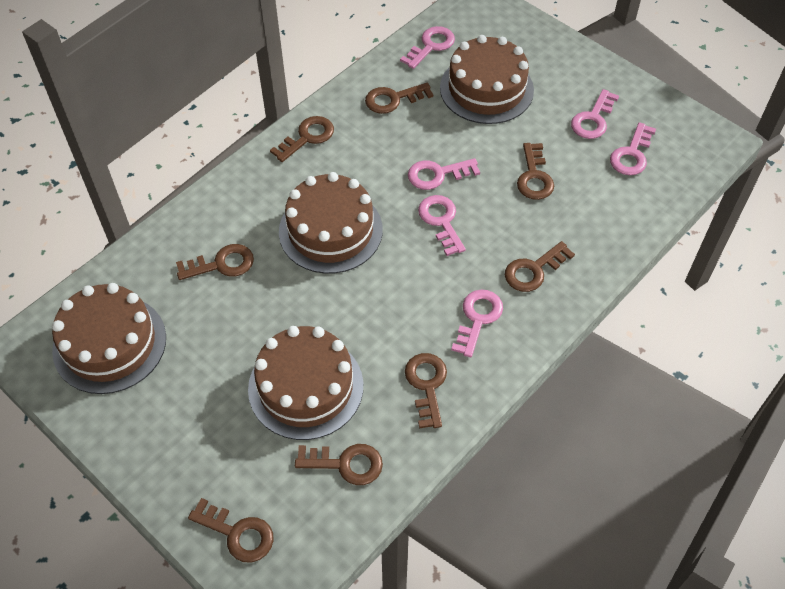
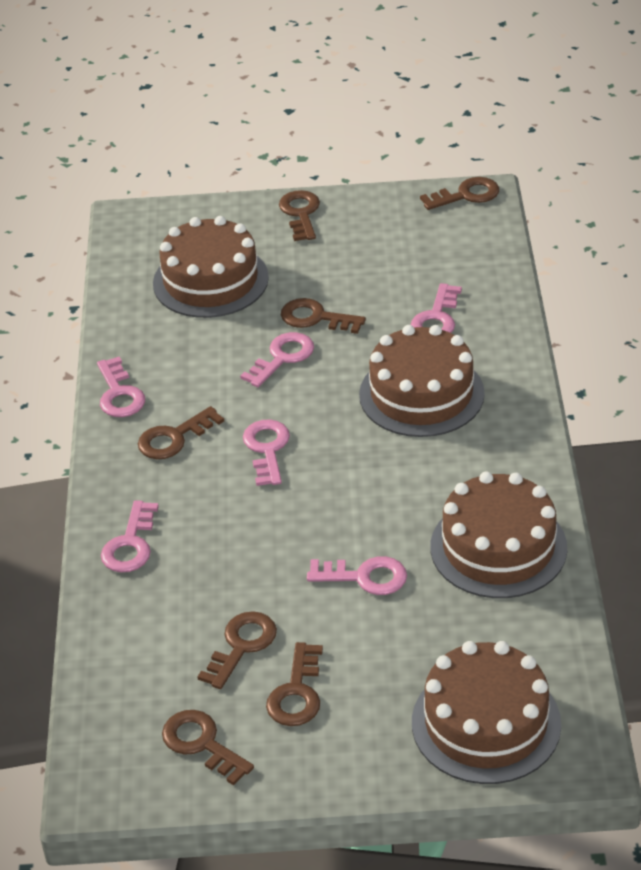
brown key: [176,244,254,280] [188,498,274,563] [270,116,334,162] [295,444,383,485] [365,83,433,114] [405,353,447,428] [505,241,575,292] [517,143,554,200] = 8 -> [138,406,224,459] [162,710,254,785] [198,611,277,689] [266,642,323,726] [279,190,320,241] [281,298,366,334] [420,177,499,210] = 7

